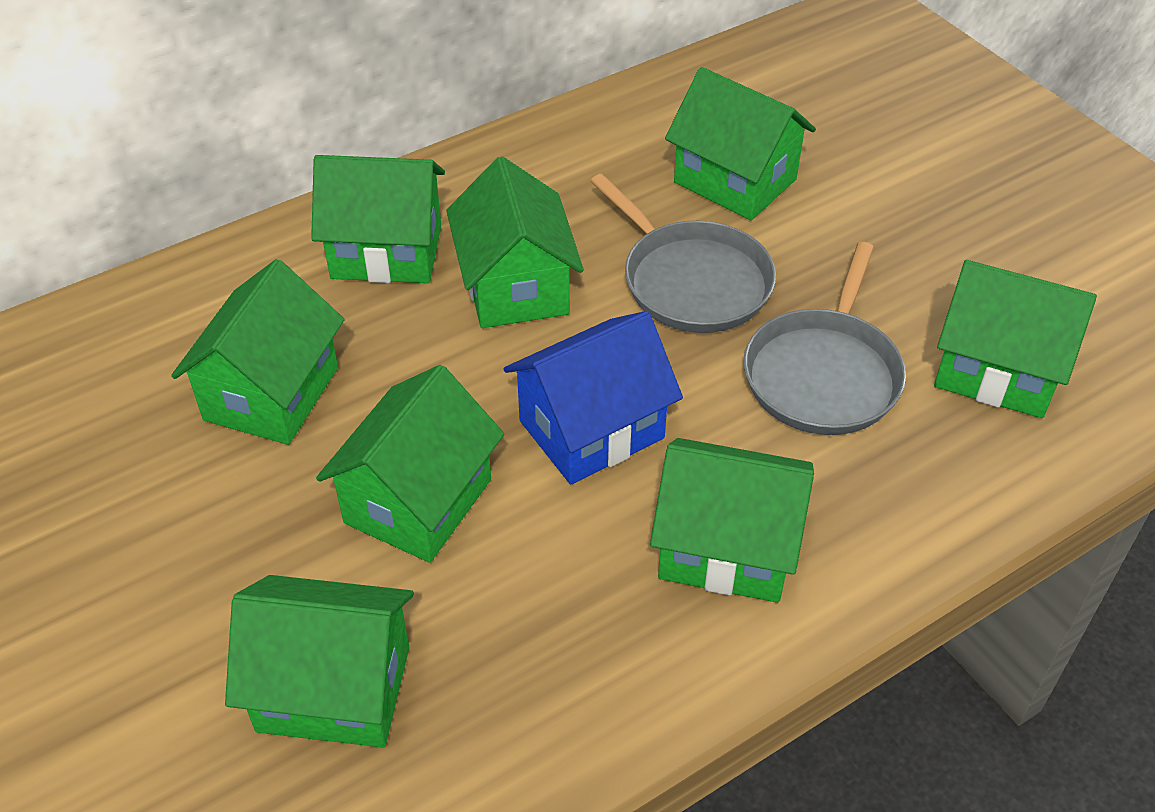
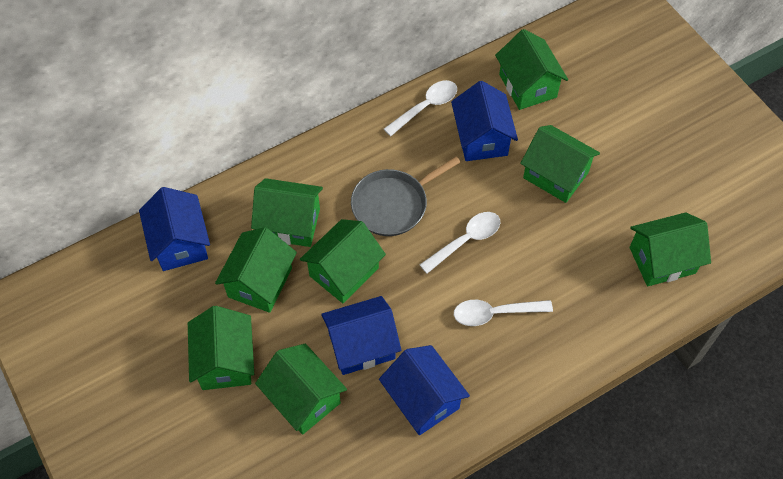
blue house: [504,311,683,484] = 1 -> [139,187,210,271] [321,296,401,375] [379,345,470,435] [451,81,518,161] = 4
grey pan: [591,174,776,333] [744,242,906,435] = 2 -> [351,156,460,236] = 1
white spoon: none = 0 -> [384,80,457,136] [420,212,500,274] [454,300,553,326] = 3

